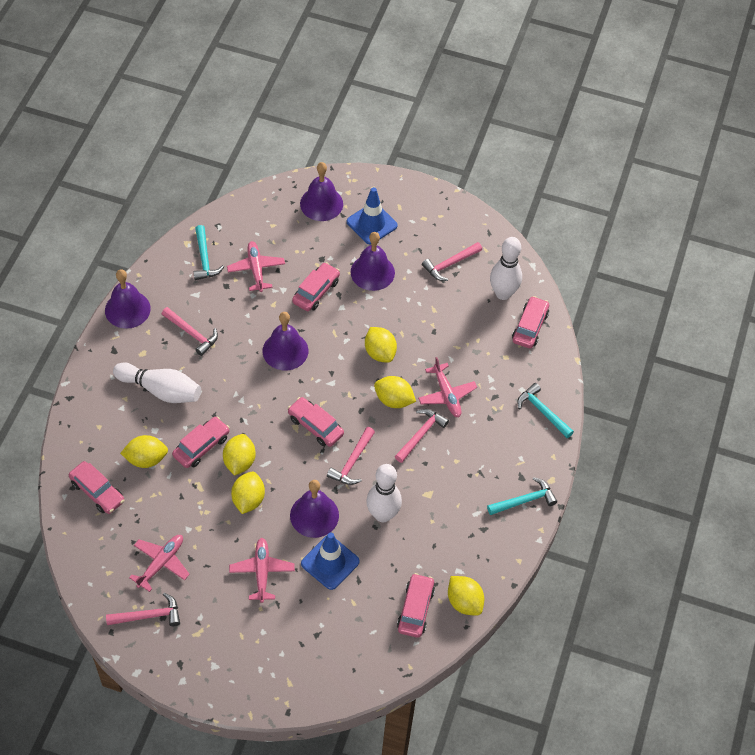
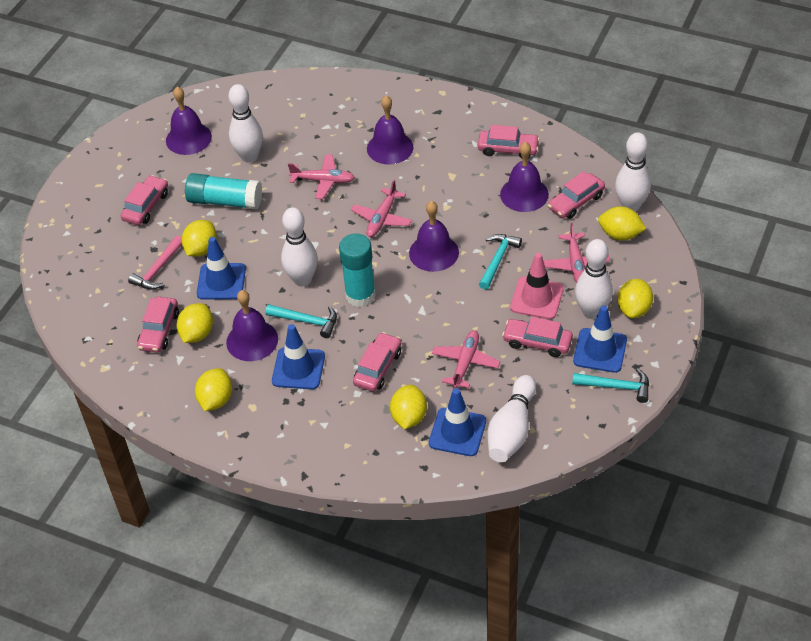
blue traffic cone: [301,532,360,590] [347,187,397,244] = 2 -> [197,237,246,300] [272,324,325,389] [429,388,486,456] [573,305,627,373] = 4
pink hammer: [106,593,180,626] [162,307,218,356] [327,427,375,485] [395,409,449,463] [422,242,482,281] = 5 -> [128,236,182,290] = 1
pink traffic cone: none = 0 -> [510,253,564,319] = 1
turquoise glue stick: none = 0 -> [185,173,262,209] [339,233,376,307] = 2
white bowling pin: [113,363,201,403] [366,464,402,522] [490,237,522,300] = 3 -> [228,84,263,163] [281,207,318,286] [487,375,536,462] [575,239,613,319] [615,133,651,212] = 5

